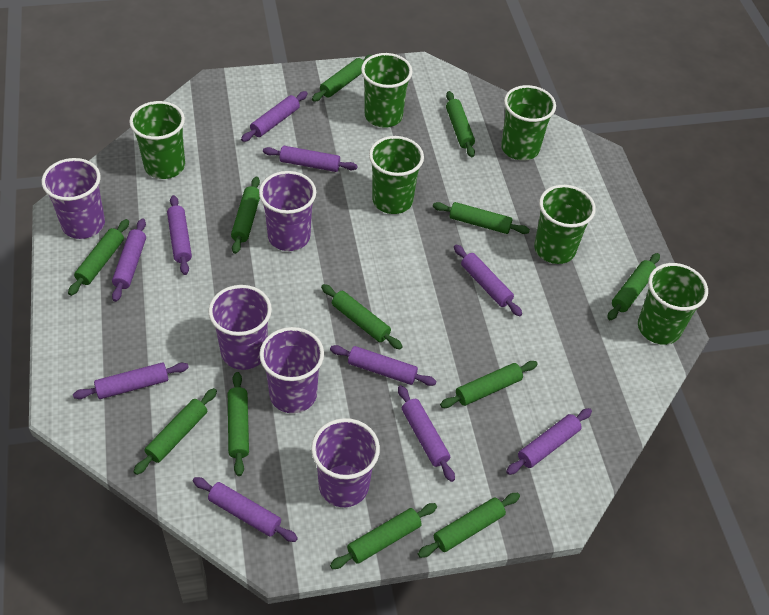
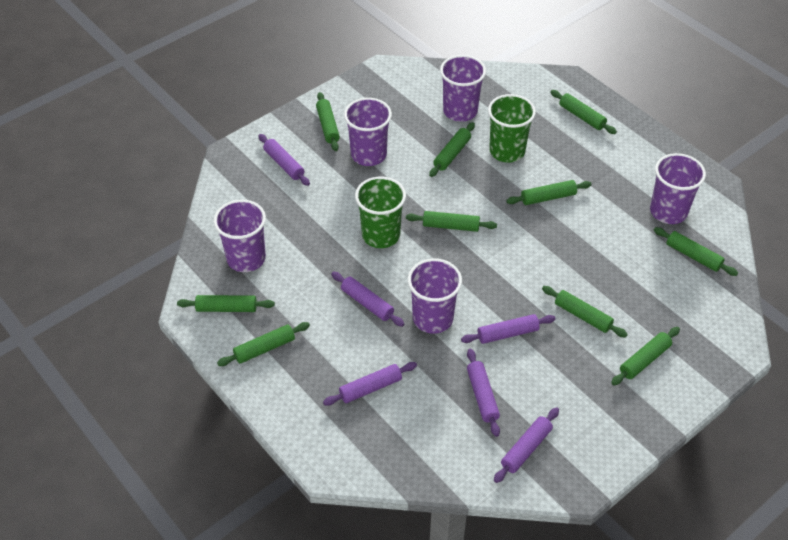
green cup: [129,101,185,179] [361,53,413,128] [369,136,424,214] [501,85,556,160] [534,185,596,264] [638,263,708,345] = 6 -> [355,176,406,248] [488,94,536,163] = 2
green rolling pin: [68,219,129,296] [134,388,217,475] [228,372,249,476] [231,177,260,254] [312,55,372,101] [321,284,403,349] [330,503,437,569] [418,493,520,558] [433,202,530,234] [440,361,538,408] [446,91,475,157] [608,253,660,320] = 12 -> [177,295,275,312] [217,322,310,366] [316,92,340,151] [406,211,497,232] [429,122,475,177] [506,180,592,205] [542,286,628,337] [550,90,617,134] [611,327,680,385] [654,227,738,276] = 10
purple rolling pin: [73,363,189,399] [112,218,146,302] [167,195,192,275] [193,477,298,542] [241,91,308,142] [263,146,358,172] [330,345,436,386] [398,385,455,482] [454,244,522,316] [506,408,592,475] = 10 -> [258,134,310,186] [323,362,417,406] [331,272,404,327] [461,314,556,344] [467,349,500,437] [494,407,559,483] = 6

